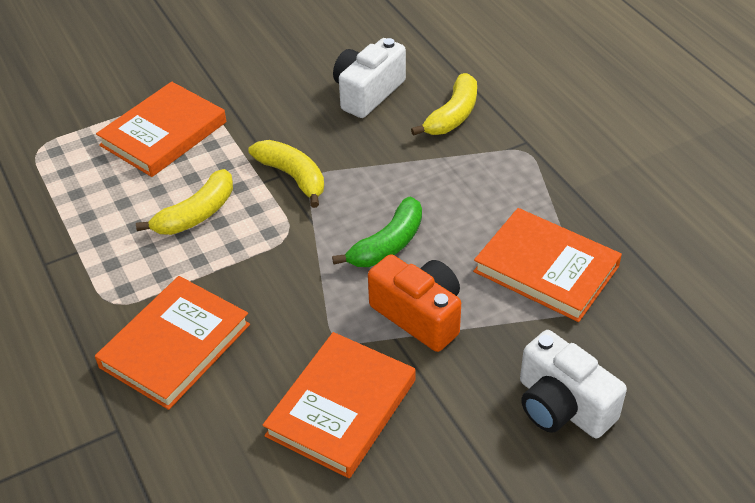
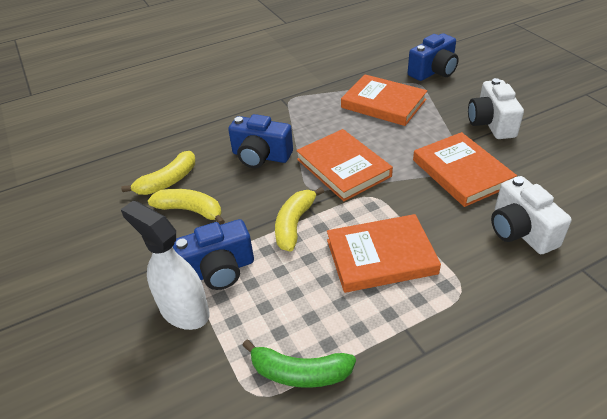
blue camera: none = 0 -> [173,219,254,290] [228,114,293,168] [408,33,459,81] = 3
orange camera: [368,254,461,352] = 1 -> none = 0
white spray bottle: none = 0 -> [121,200,210,330] = 1

